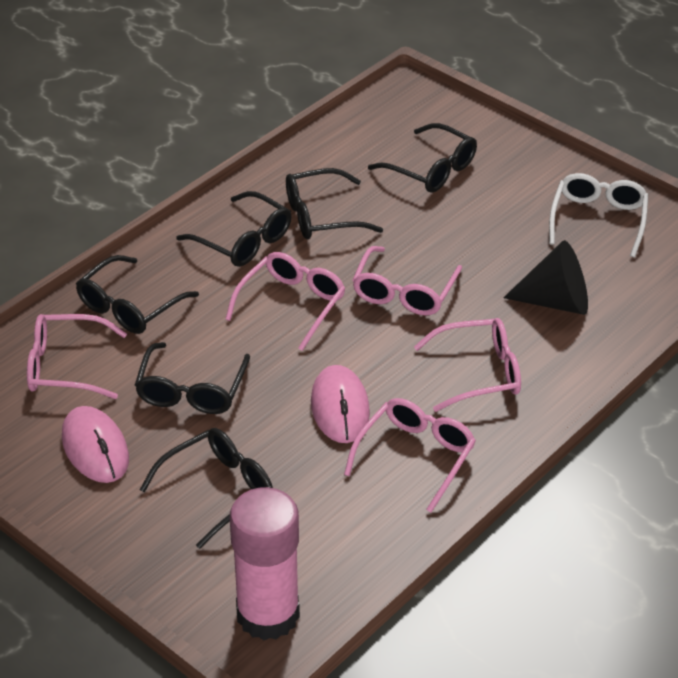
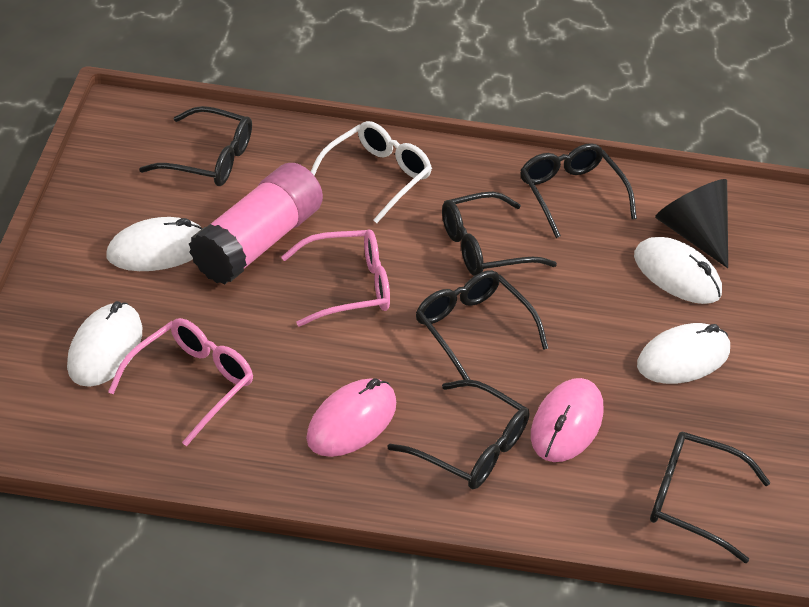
pink glasses: [27,314,127,399] [225,252,346,351] [344,398,476,512] [352,246,462,316] [414,318,521,412] = 5 -> [108,318,253,446] [281,229,390,327] = 2
white mouse: none = 0 -> [67,301,142,387] [106,217,202,271] [634,237,722,304] [637,323,730,384] = 4

